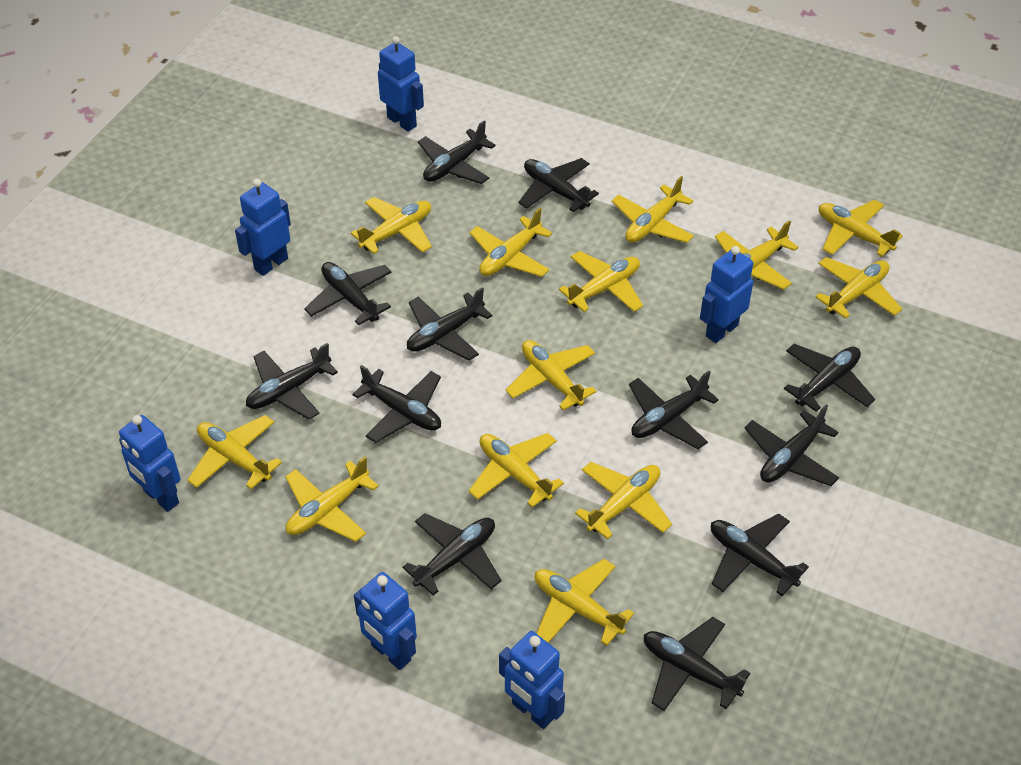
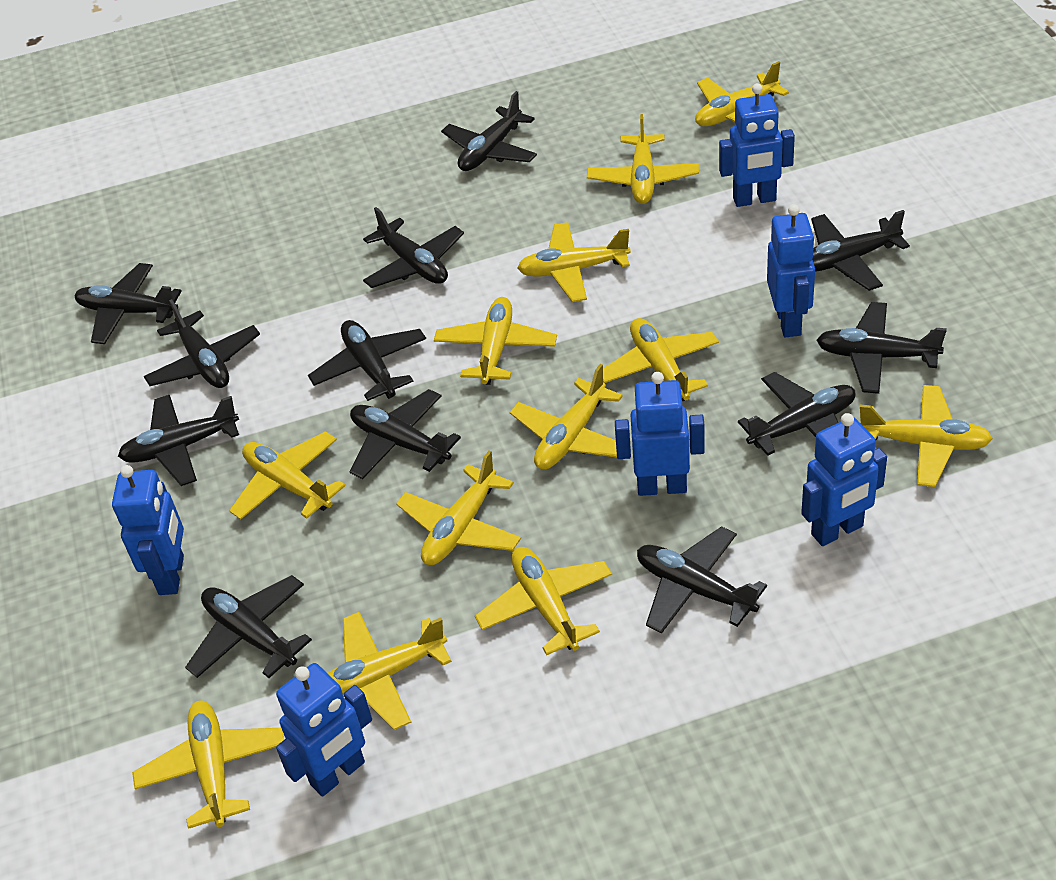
yellow plane: [187,415,282,489] [285,457,379,542] [351,197,432,254] [469,208,552,277] [469,433,564,508] [505,340,596,411] [535,559,634,646] [559,251,643,312] [575,462,672,539] [612,176,694,243] [715,220,799,290] [815,257,902,319] [819,200,903,257] = 13 -> [132,700,285,829] [229,431,345,520] [328,612,452,730] [396,450,521,565] [434,297,557,385] [475,547,612,655] [510,364,623,470] [517,222,631,302] [587,114,699,204] [603,318,719,401] [695,61,789,126] [860,385,993,487] = 12

